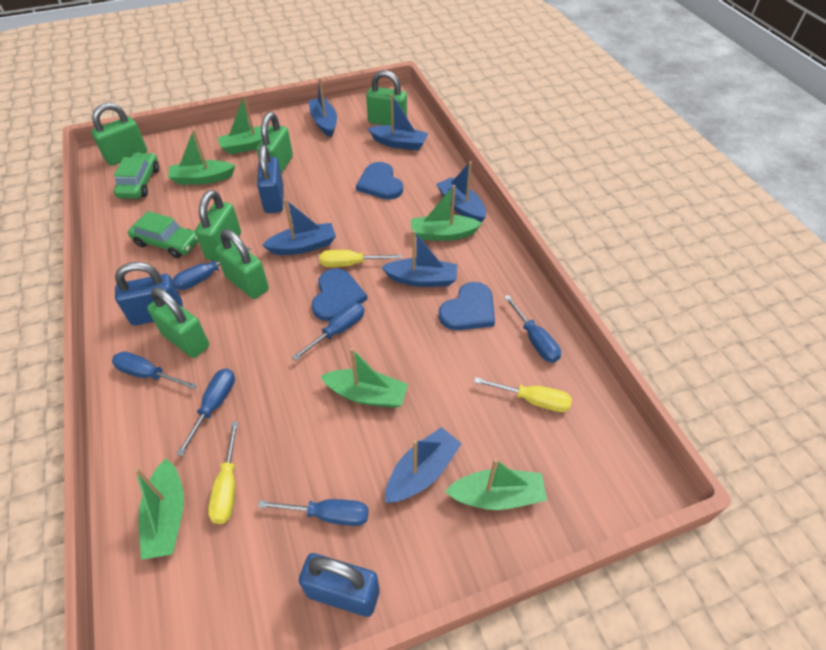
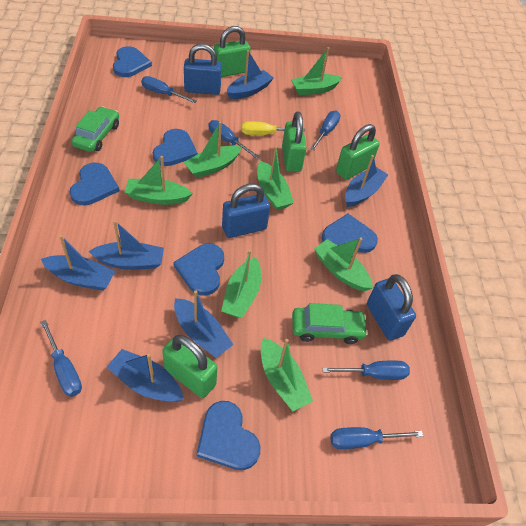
blue heart: [312,268,367,321] [356,162,403,200] [439,282,495,330] = 3 -> [69,163,119,205] [113,46,152,77] [153,129,198,166] [173,244,224,296] [197,401,261,470] [322,214,378,253] = 6
green boat: [134,459,184,560] [168,129,235,185] [217,95,271,154] [320,348,408,408] [411,185,482,241] [445,458,547,510] = 6 -> [125,156,193,205] [184,122,242,178] [221,250,261,318] [257,146,294,210] [261,338,313,411] [291,47,343,95] [314,237,373,291] = 7
green padlock: [91,103,147,166] [147,287,209,358] [195,190,241,262] [215,229,269,299] [256,112,293,174] [366,70,407,125] = 6 -> [162,335,217,398] [214,26,251,77] [282,111,307,172] [336,124,380,180] = 4
yellow screwdriver: [208,421,238,524] [320,250,401,267] [474,377,572,412] = 3 -> [242,121,305,135] = 1

